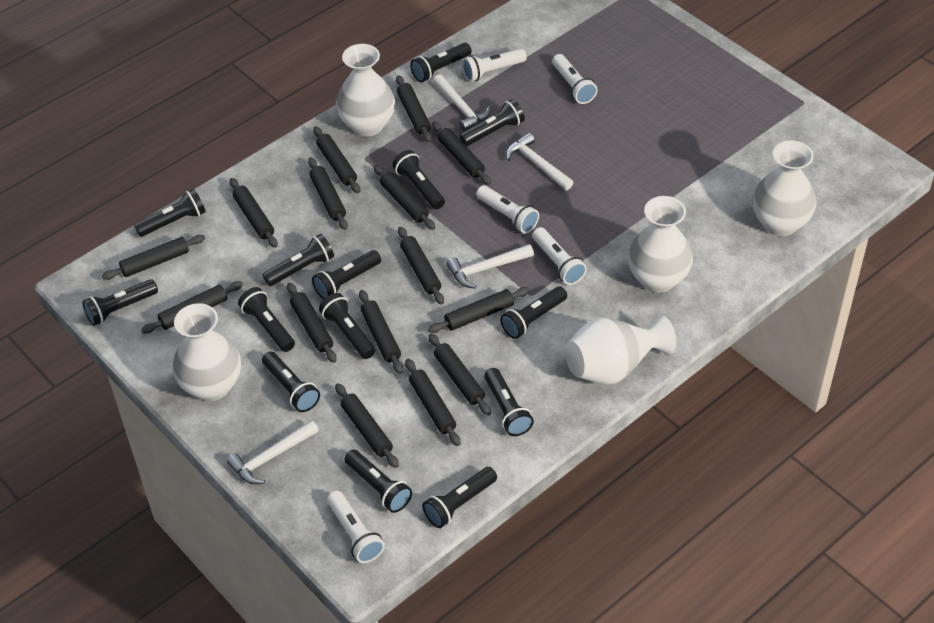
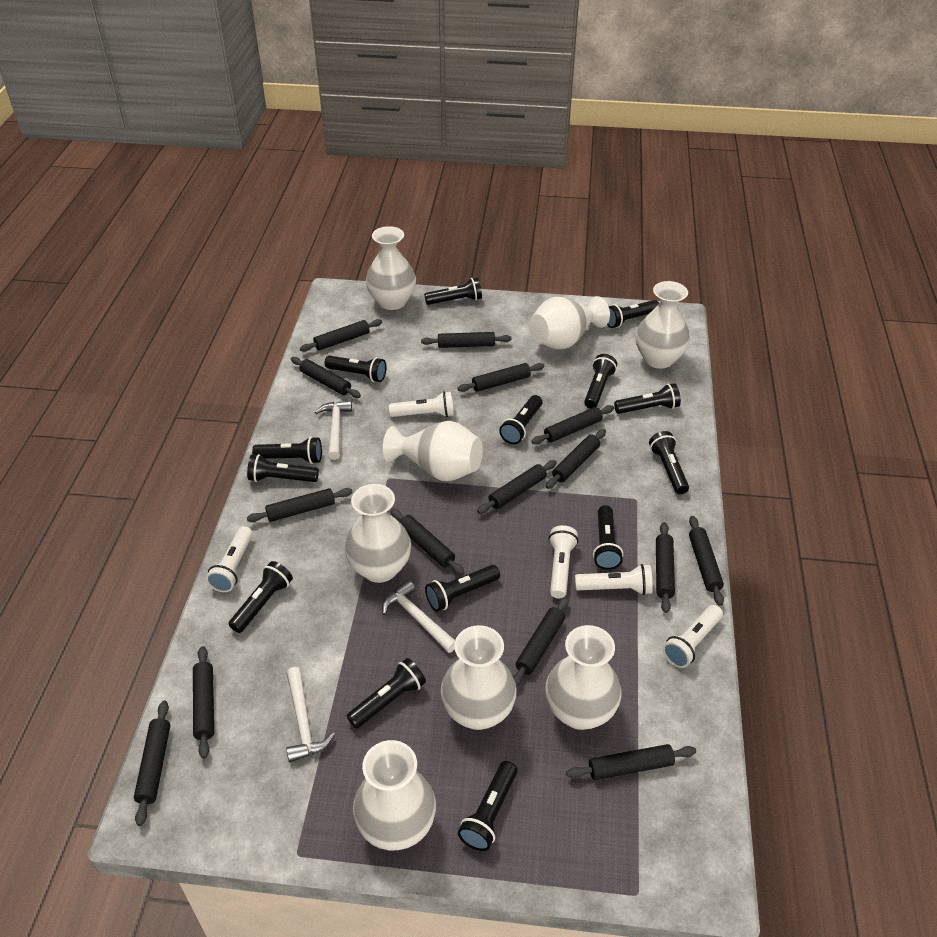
white hammer: [227,420,319,484] [433,74,491,131] [446,244,534,289] [506,133,574,190] = 4 -> [286,667,335,762] [315,400,352,460] [382,580,455,653] = 3
white vase: [172,303,241,401] [336,44,395,137] [565,315,676,385] [628,196,693,293] [752,140,816,236] = 5 -> [344,484,411,583] [353,740,436,850] [366,226,416,310] [383,421,483,481] [441,625,517,730] [529,296,610,350] [545,625,621,730] [636,281,690,369] = 8

